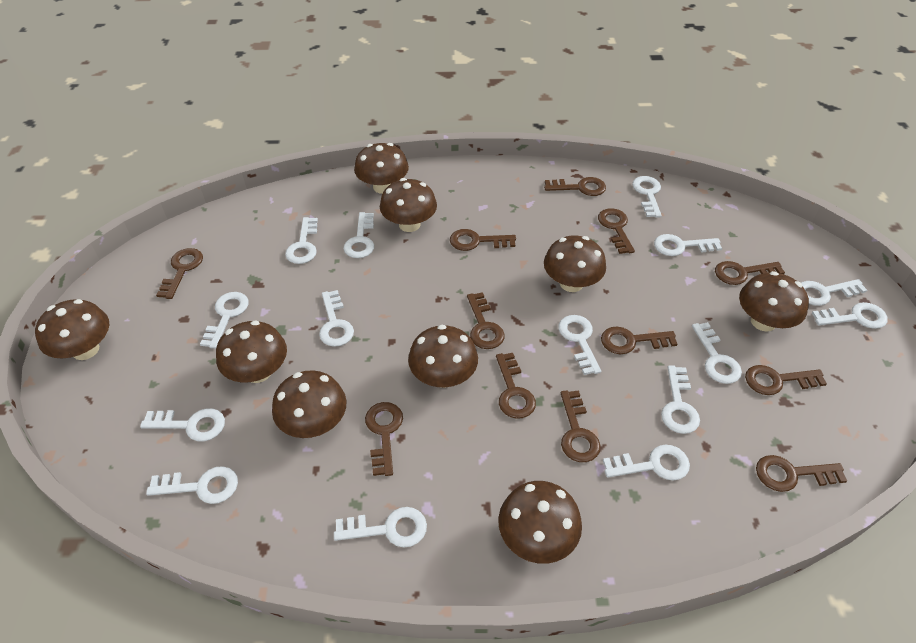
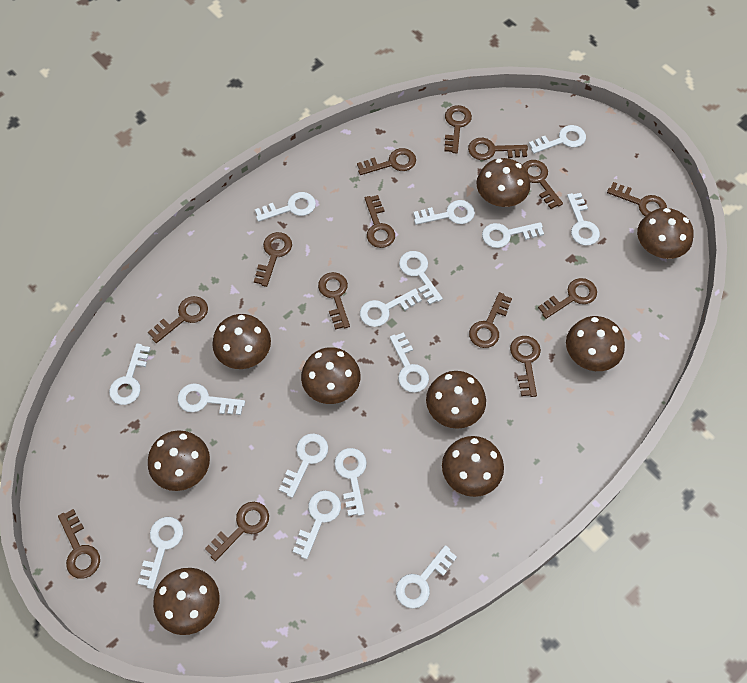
brown key: [156,248,203,299] [365,402,403,476] [450,229,516,251] [467,292,505,349] [496,353,536,419] [544,177,606,196] [561,390,600,462] [598,208,635,254] [601,327,677,354] [715,261,785,285] [745,365,827,395] [756,455,847,492] = 12 -> [58,509,100,579] [148,296,208,343] [205,502,269,561] [254,232,292,287] [318,272,350,330] [357,148,416,175] [365,195,395,248] [444,105,472,153] [468,138,528,160] [469,292,512,348] [510,336,541,397] [523,160,563,209] [538,278,597,319] [607,182,667,216] = 14

